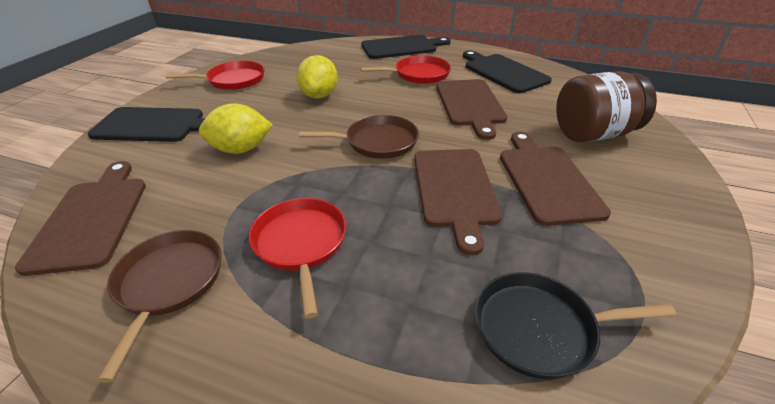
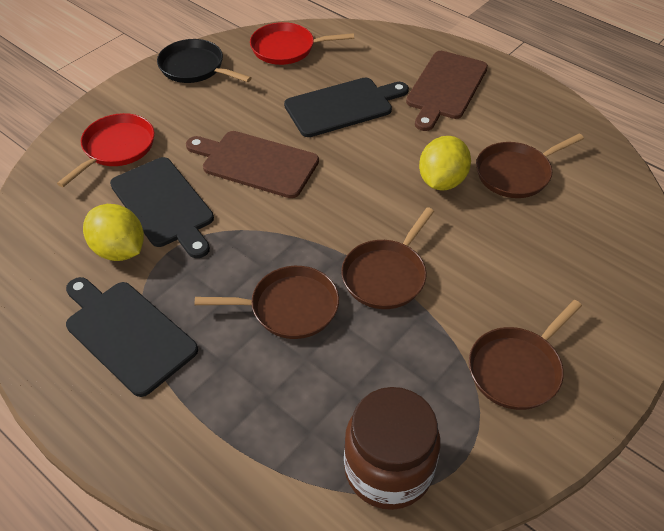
brown cutting board: [15,161,146,276] [414,149,502,255] [436,79,507,140] [500,132,611,226] = 4 -> [186,131,319,198] [406,51,488,131] = 2
brown pan: [97,230,221,383] [299,115,419,159] = 2 -> [195,266,339,339] [341,207,434,309] [469,300,582,410] [476,134,584,198] = 4
red pan: [166,61,265,90] [249,198,347,318] [360,55,451,84] = 3 -> [57,113,154,187] [250,22,354,65] = 2

